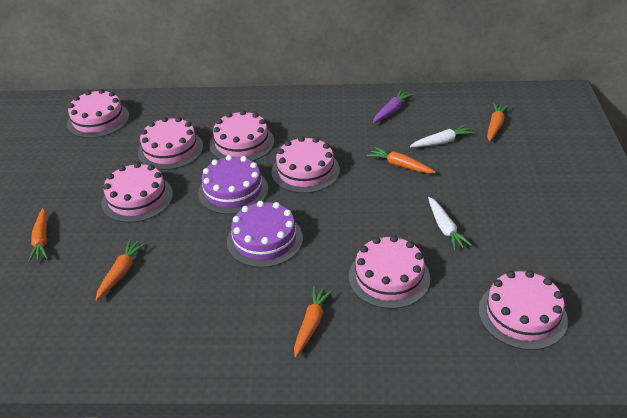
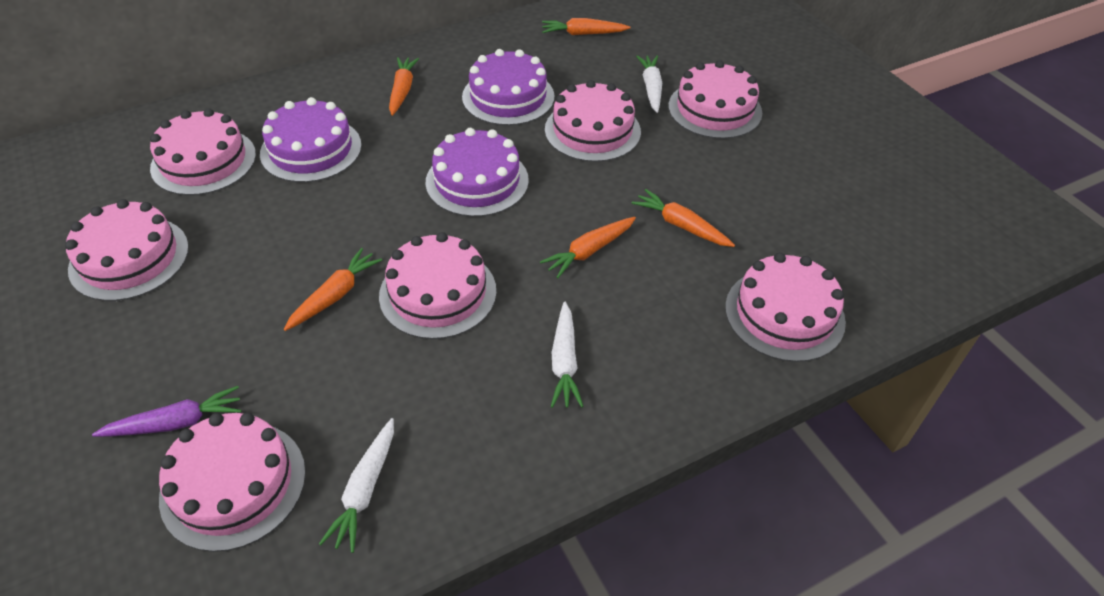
purple cake: [198,155,268,214] [227,201,303,268] = 2 -> [260,97,362,183] [426,128,529,217] [462,49,555,126] = 3
white carrot: [410,124,475,147] [428,197,472,251] = 2 -> [319,418,394,553] [551,302,584,408] [636,55,662,113] = 3

